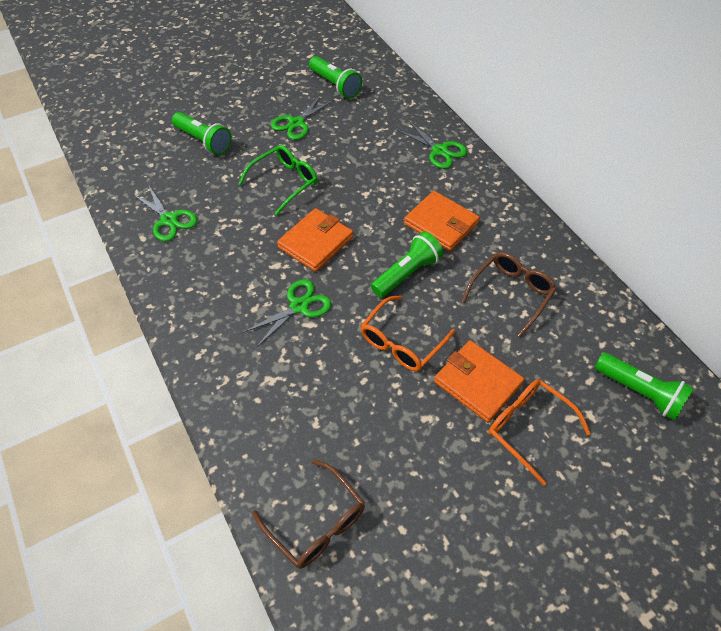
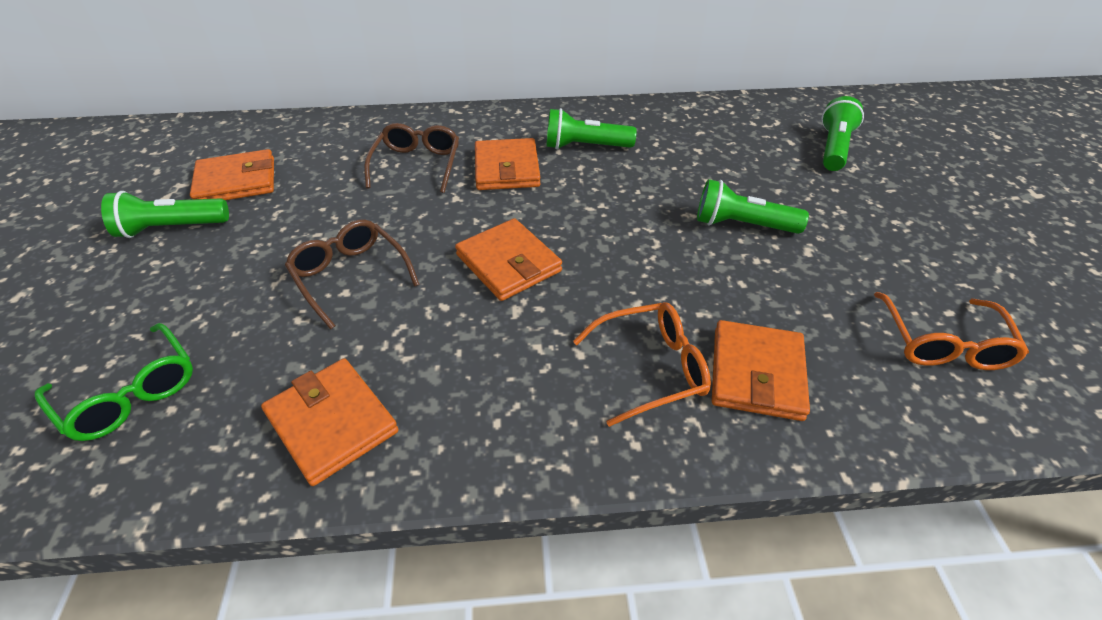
green scissors: [132,186,197,242] [243,279,332,348] [271,94,335,140] [397,121,467,169] = 4 -> none = 0
orange wallet: [277,208,353,272] [404,191,479,251] [434,340,524,422] = 3 -> [190,149,274,200] [261,358,398,486] [455,218,562,301] [475,138,541,190] [712,320,810,421] = 5

